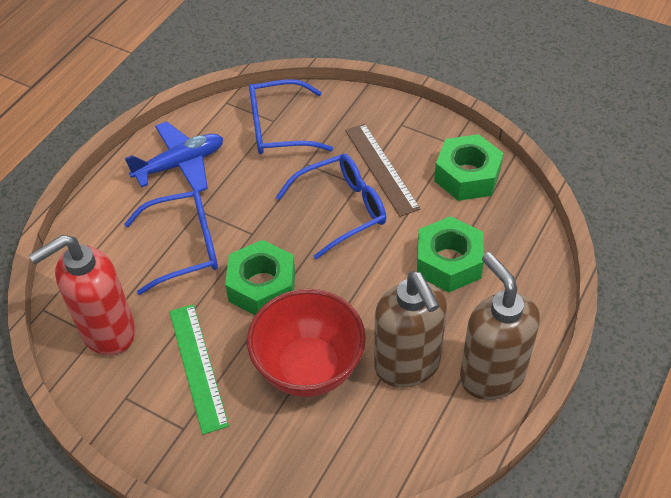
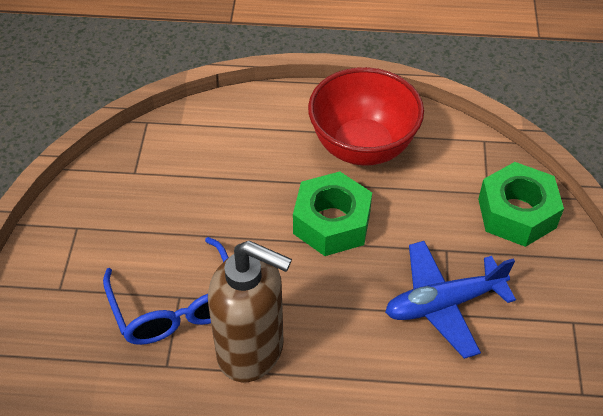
blue glasses: [124,190,218,295] [249,79,333,154] [276,154,386,259] = 3 -> [103,237,229,345] = 1
brown ruler: [345,123,421,217] = 1 -> none = 0
brown soap dispenser: [374,271,447,388] [460,252,540,400] = 2 -> [208,241,292,382] = 1
green nut: [225,240,295,315] [417,216,484,292] [434,134,504,201] = 3 -> [293,172,372,256] [478,162,564,247] = 2
green ruler: [169,304,229,435] = 1 -> none = 0
red soap dispenser: [29,235,135,356] = 1 -> none = 0

